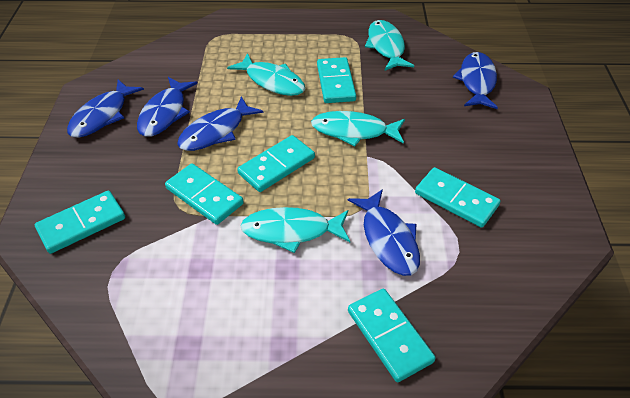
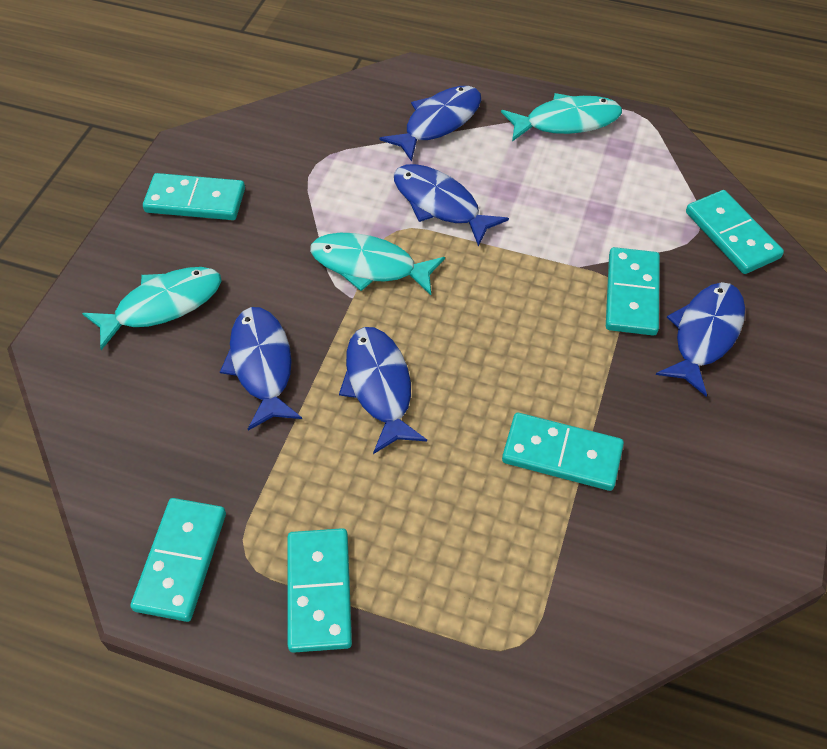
turquoise fish: [227,53,305,96] [240,207,350,253] [311,111,405,146] [365,20,414,71] = 4 -> [82,267,221,350] [310,233,445,295] [501,93,622,142] = 3

